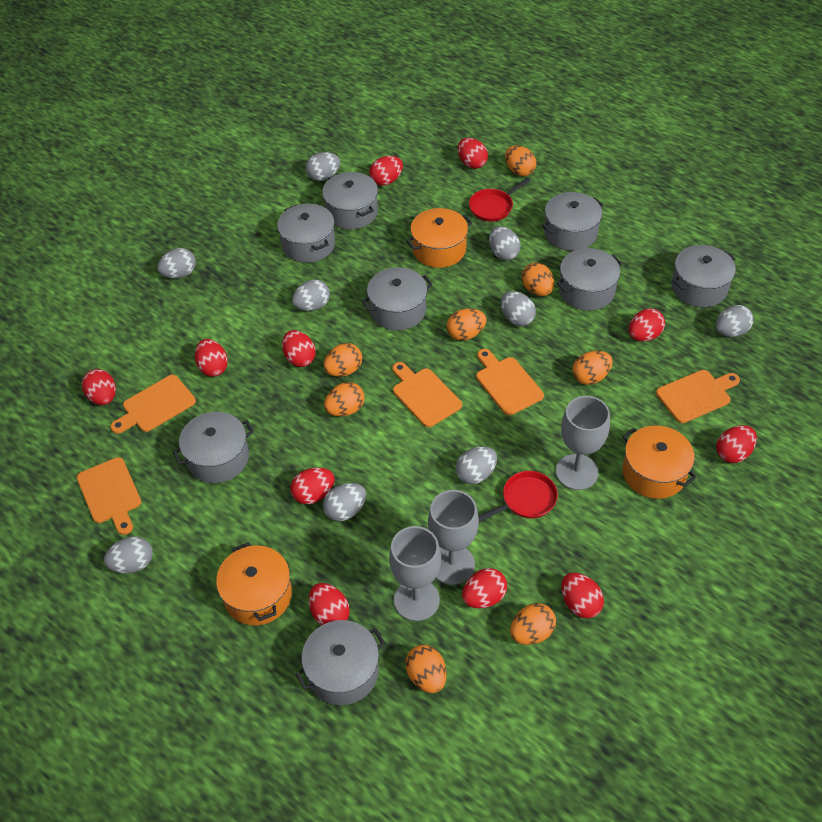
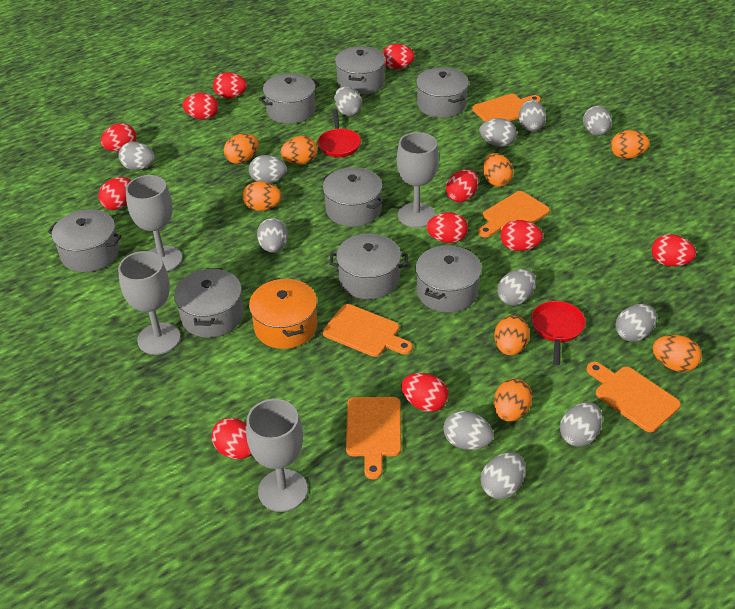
grey egg: [104,536,153,573] [158,248,196,278] [292,280,330,311] [306,152,340,181] [323,483,366,521] [456,446,497,484] [489,226,520,260] [501,291,536,326] [716,305,754,337] = 9 -> [118,142,155,170] [249,155,287,183] [257,218,288,253] [334,86,362,116] [443,410,494,450] [480,118,517,147] [481,452,526,499] [497,269,536,306] [519,100,546,131] [560,402,603,447] [583,106,612,136] [615,304,657,342] = 12
grey goblet: [389,526,441,621] [428,490,479,585] [556,396,610,490] = 3 -> [118,251,180,355] [126,175,182,272] [246,399,308,512] [397,132,439,228] = 4
orange pot: [216,542,292,626] [406,208,472,268] [622,425,697,499] = 3 -> [249,278,317,349] = 1

